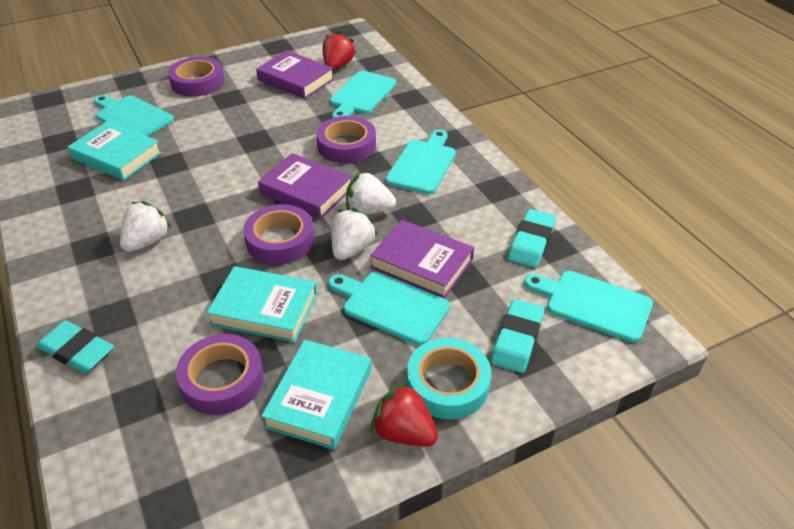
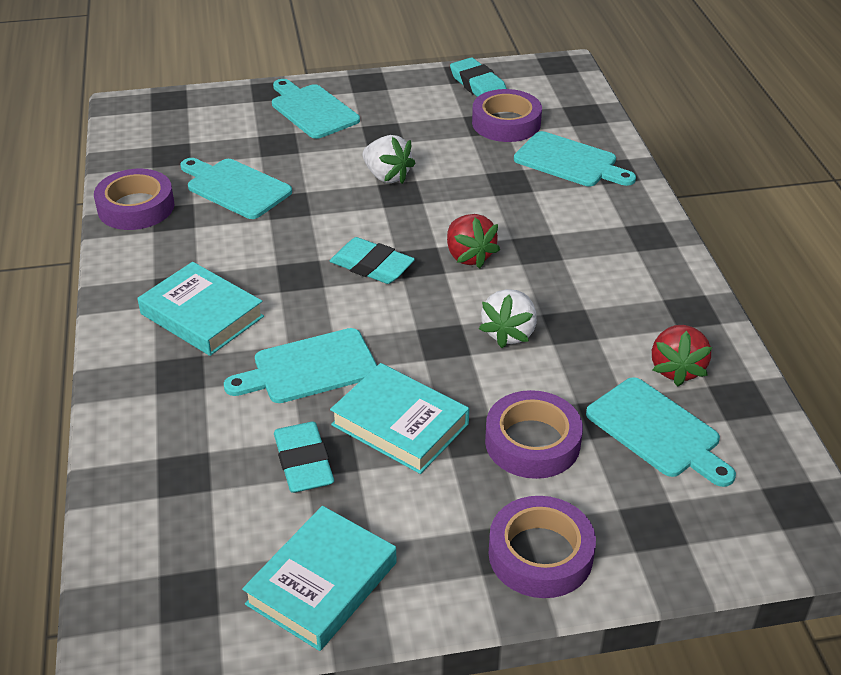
purple book: [256,50,334,99] [258,153,352,219] [370,220,474,298] = 3 -> none = 0
turquoise tape: [407,338,491,419] = 1 -> none = 0
white strawberry: [120,201,172,252] [331,208,378,260] [346,171,396,215] = 3 -> [362,135,416,184] [479,289,537,348] = 2

